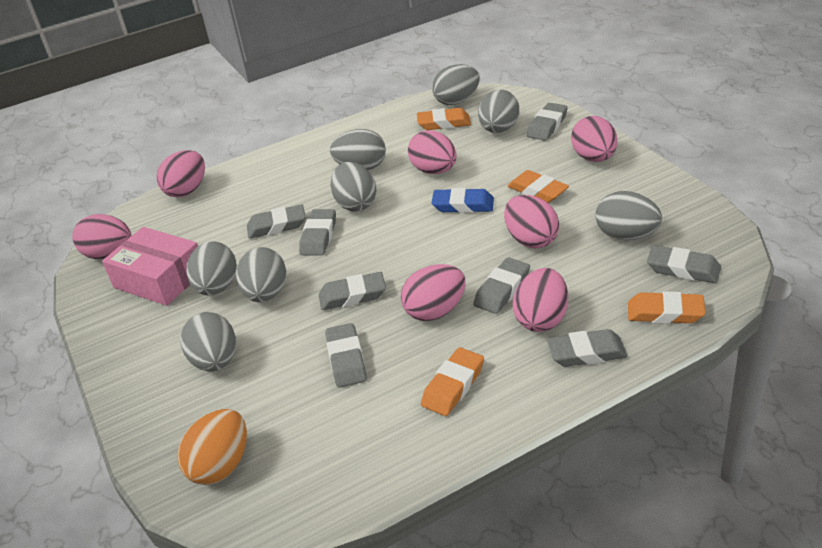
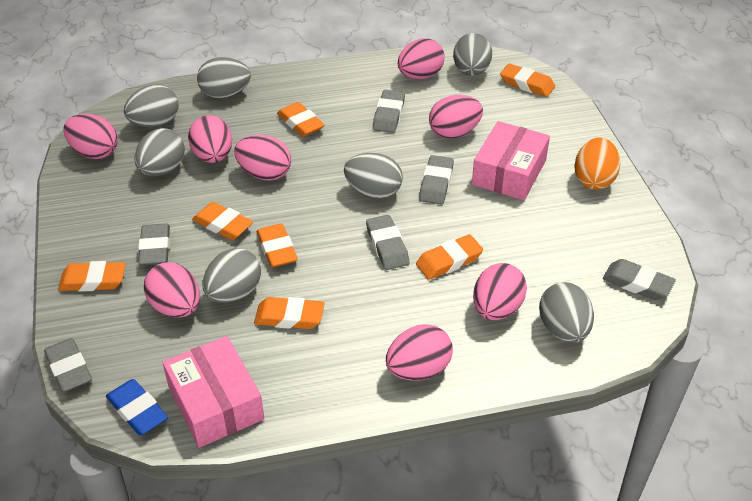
grey egg: [181,312,236,372] [187,242,237,295] [236,247,286,302] [330,129,386,170] [331,162,376,212] [432,64,479,105] [478,90,519,133] [595,191,662,240] = 8 -> [124,85,178,128] [134,128,185,176] [197,57,251,98] [203,248,261,303] [344,153,403,199] [453,33,492,76] [539,282,594,343] = 7
grey eraser: [247,204,306,239] [299,209,336,256] [319,272,386,310] [325,323,367,388] [474,257,530,314] [527,103,568,141] [547,329,628,367] [647,245,721,283] = 8 -> [44,338,92,392] [138,223,170,266] [366,215,409,270] [373,90,405,133] [419,155,454,204] [603,259,676,300] = 6
orange eraser: [417,108,471,130] [421,347,484,416] [508,170,569,203] [628,291,706,324] = 4 -> [58,261,126,292] [192,202,253,240] [254,297,324,329] [257,223,298,267] [277,102,325,137] [416,234,483,280] [500,63,555,97] = 7
pink box: [102,227,198,306] = 1 -> [162,336,264,448] [472,121,550,200] = 2
pink egg: [72,214,131,259] [156,150,205,198] [401,264,466,321] [408,130,457,174] [504,195,559,248] [513,268,568,332] [571,116,617,162] = 7 -> [63,114,118,159] [144,262,200,318] [188,115,232,163] [234,135,291,181] [386,324,453,381] [398,38,445,79] [429,95,483,139] [473,263,527,320] = 8

